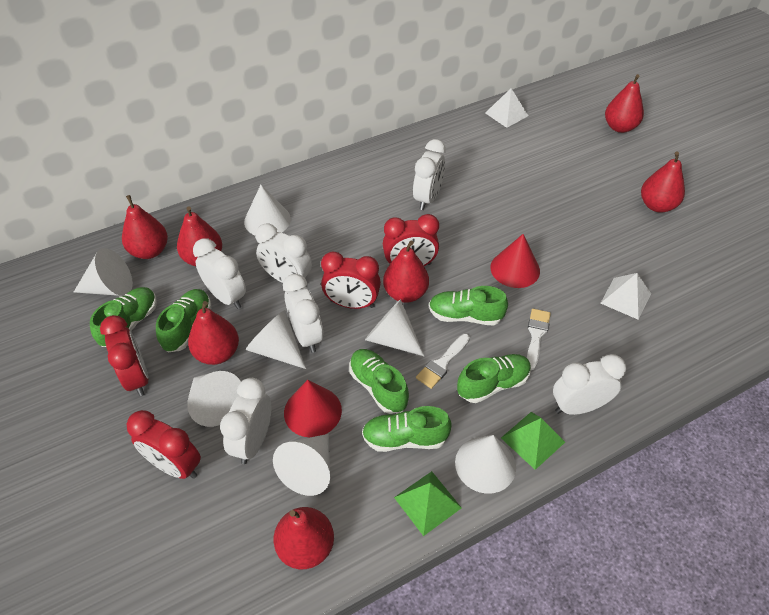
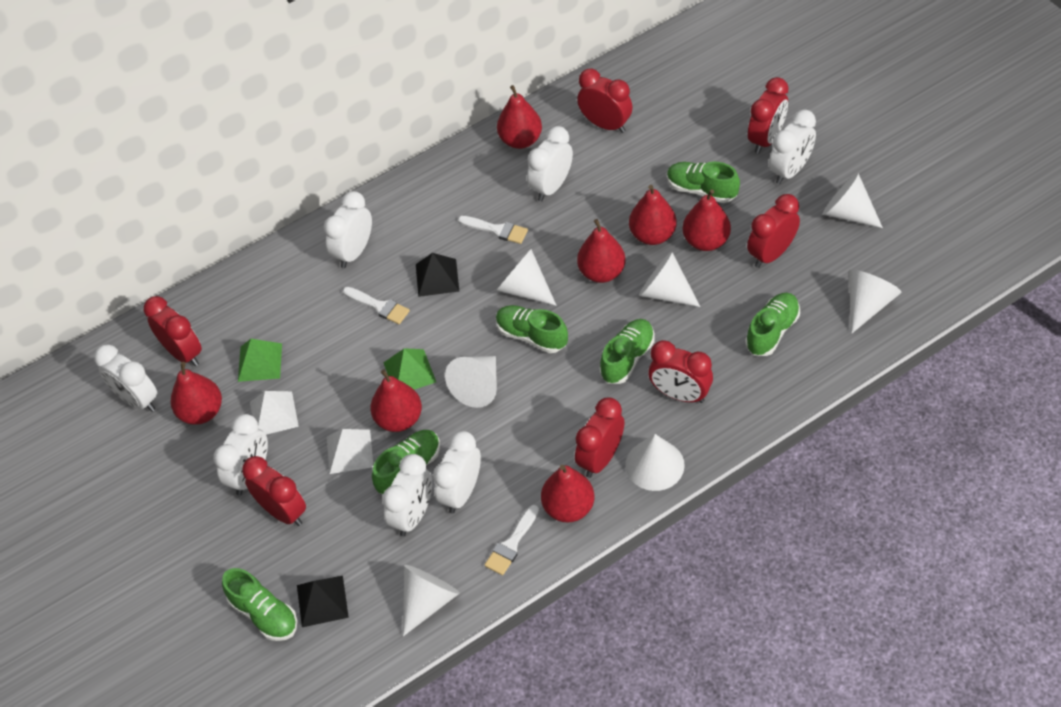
black pyramid: none = 0 -> [297,576,349,627] [416,253,459,297] = 2
red clock: [100,315,149,396] [127,410,201,479] [321,251,381,309] [383,214,439,266] = 4 -> [144,296,202,366] [242,456,306,526] [575,397,624,478] [577,68,633,133] [648,340,713,403] [747,194,800,268] [748,77,789,154] = 7
red cone: [284,380,342,437] [491,234,540,288] = 2 -> none = 0
white brush: [416,334,470,389] [527,309,551,370] = 2 -> [343,287,410,324] [458,216,528,244] [485,505,539,575] = 3
white clock: [193,238,246,309] [220,378,271,464] [255,223,312,283] [283,274,323,353] [413,139,446,210] [553,354,626,415] = 6 -> [94,344,157,412] [213,414,268,495] [323,191,372,268] [382,454,432,536] [433,431,481,513] [527,126,573,201] [769,109,816,184] = 7

